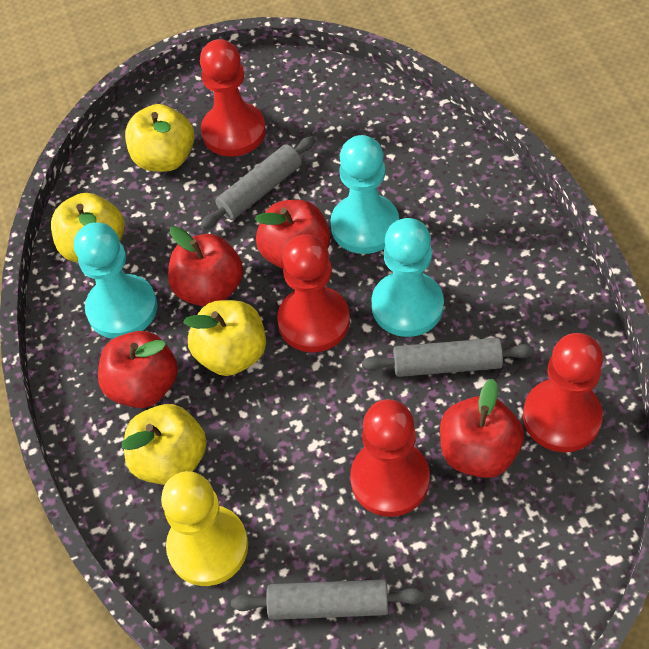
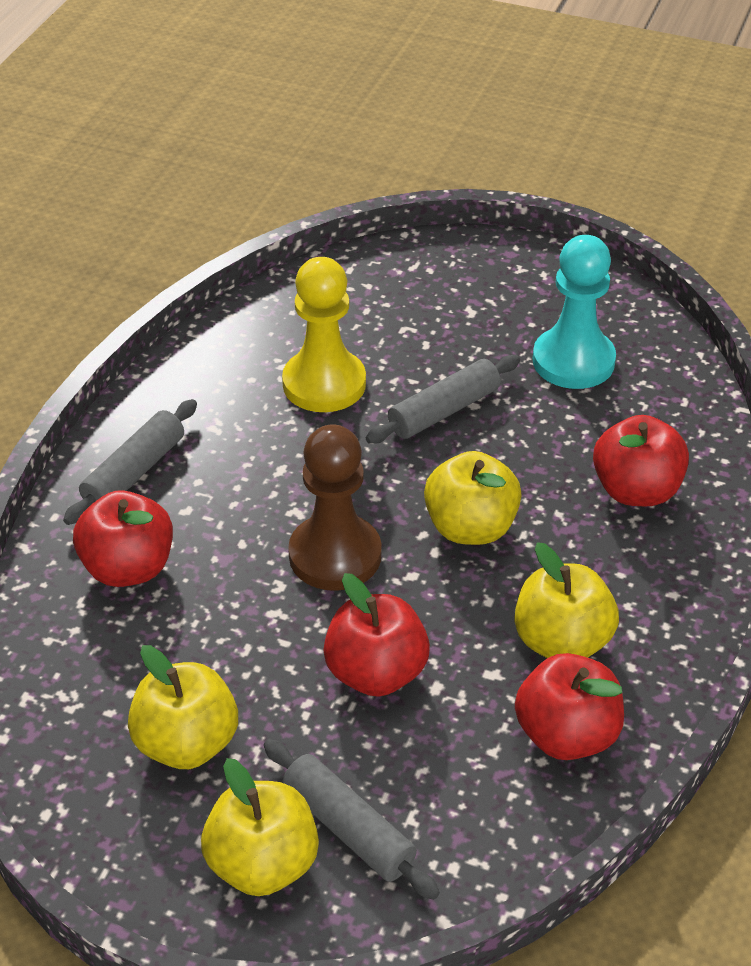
brown pawn: none = 0 -> [288,424,381,591] = 1
red pawn: [200,39,266,156] [277,234,350,352] [350,399,430,517] [523,333,603,452] = 4 -> none = 0
turquoise pawn: [74,222,157,339] [330,135,399,254] [371,218,444,337] = 3 -> [533,235,616,389] = 1

